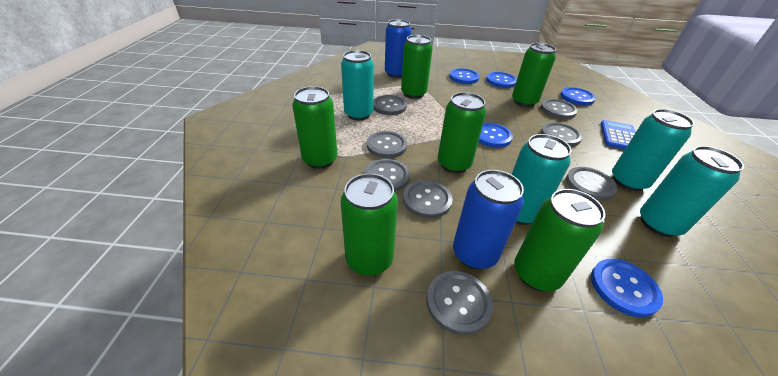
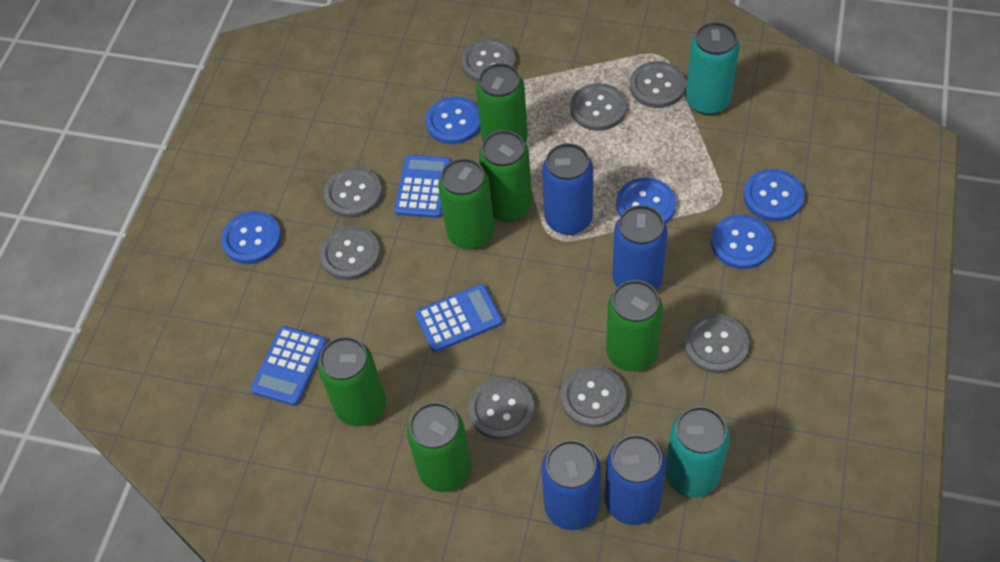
blue calculator: [601,120,636,150] = 1 -> [251,326,327,406] [394,155,451,218] [415,284,503,352] = 3
blue can: [385,19,412,78] [453,170,524,269] = 2 -> [541,440,601,530] [542,143,593,235] [605,435,666,525] [612,205,668,290] = 4
turquoise can: [341,50,374,120] [511,134,572,225] [612,109,694,191] [640,146,744,237] = 4 -> [665,406,730,497] [685,22,740,115] = 2

